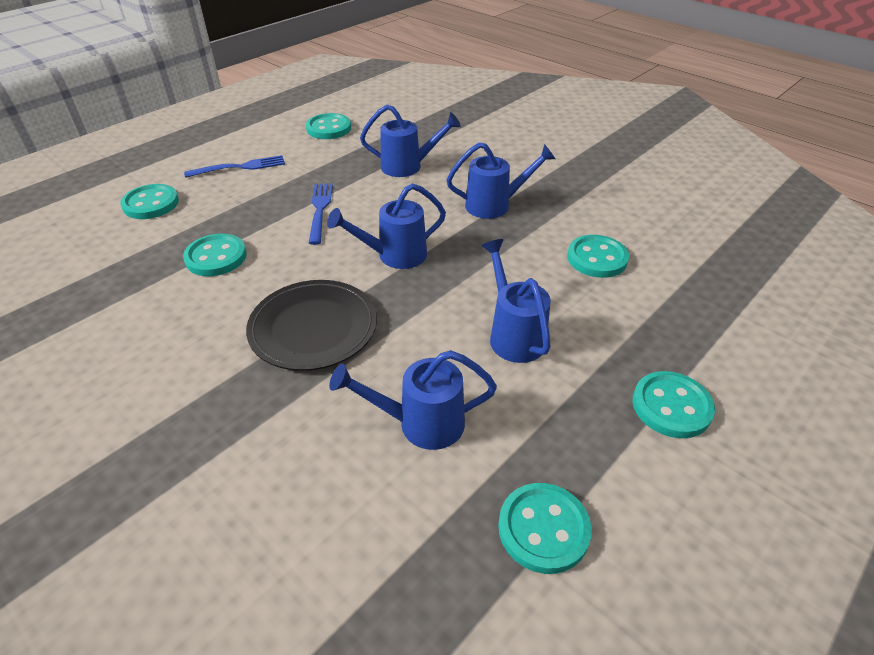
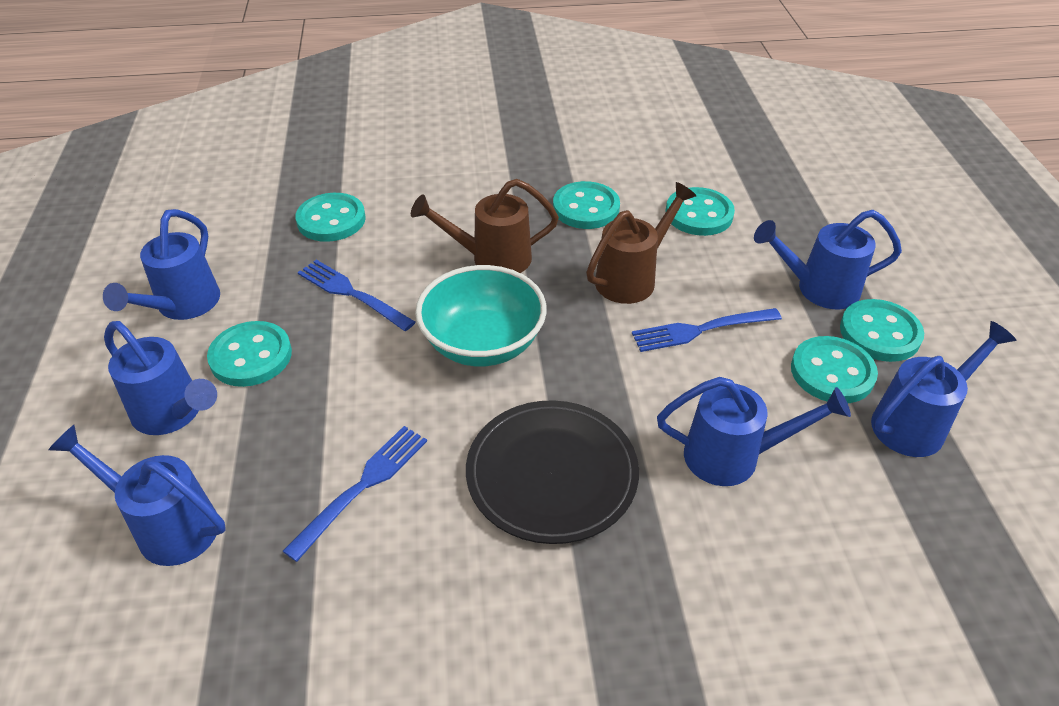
blue fork: [184,155,285,178] [309,183,333,245] = 2 -> [283,426,427,562] [298,260,415,331] [632,308,782,352] = 3
blue watering can: [327,183,446,269] [329,350,497,450] [360,105,461,177] [446,142,556,219] [482,239,551,363] = 5 -> [48,425,226,566] [103,209,220,320] [104,321,217,435] [657,377,851,486] [754,210,902,310] [871,321,1016,457] = 6
brown watering can: none = 0 -> [411,179,559,273] [586,182,696,304] = 2
turquoise bowl: none = 0 -> [415,265,547,366] = 1

